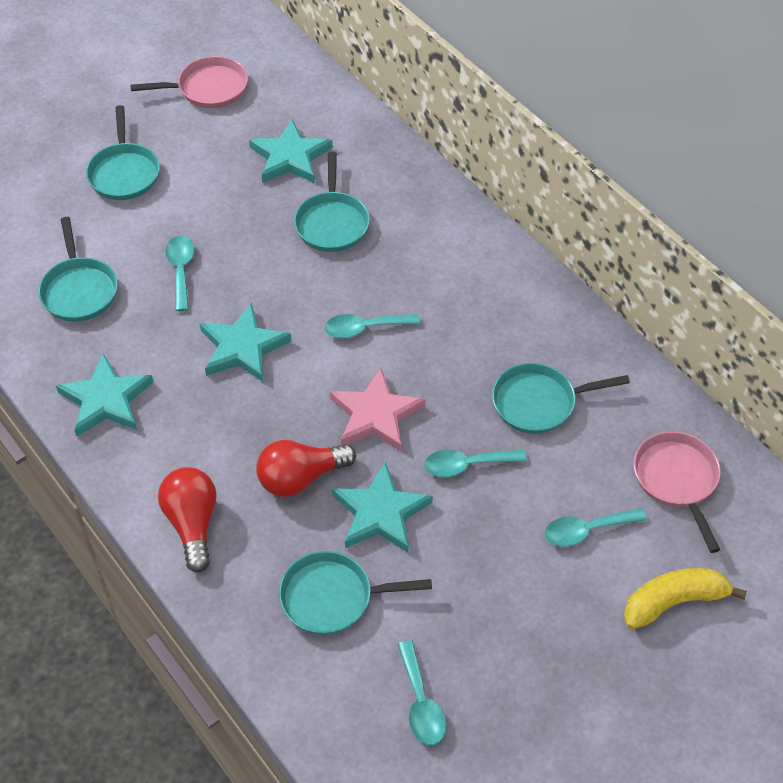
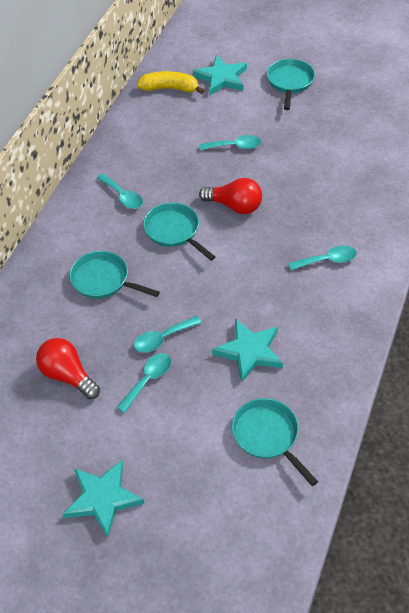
pink pan: [130,56,248,108] [633,431,721,553] = 2 -> none = 0
pink star: [330,368,425,451] = 1 -> none = 0
turquoise pan: [38,217,118,321] [86,105,160,200] [279,551,432,635] [294,152,370,252] [492,363,630,434] = 5 -> [69,251,160,299] [143,203,215,261] [232,398,318,486] [267,59,315,110] = 4
turquoise star: [56,353,154,436] [199,303,291,382] [249,119,333,183] [332,462,433,553] = 4 -> [63,460,144,538] [193,55,247,96] [212,319,283,383] = 3

